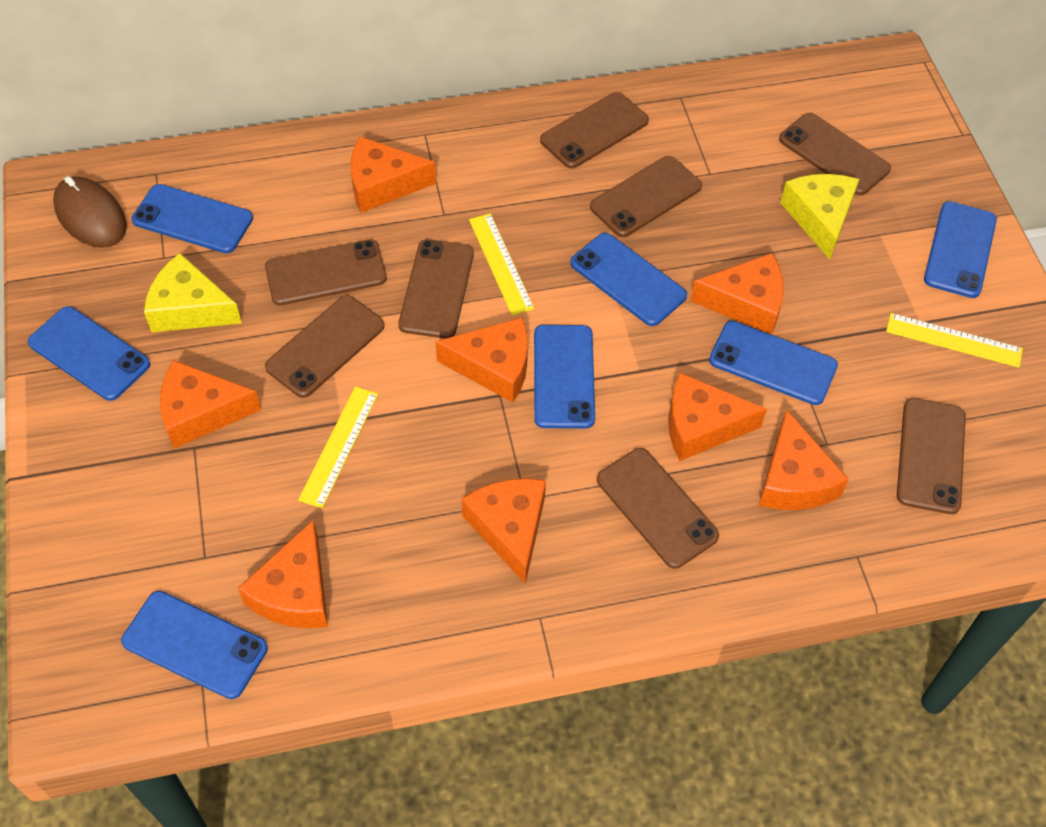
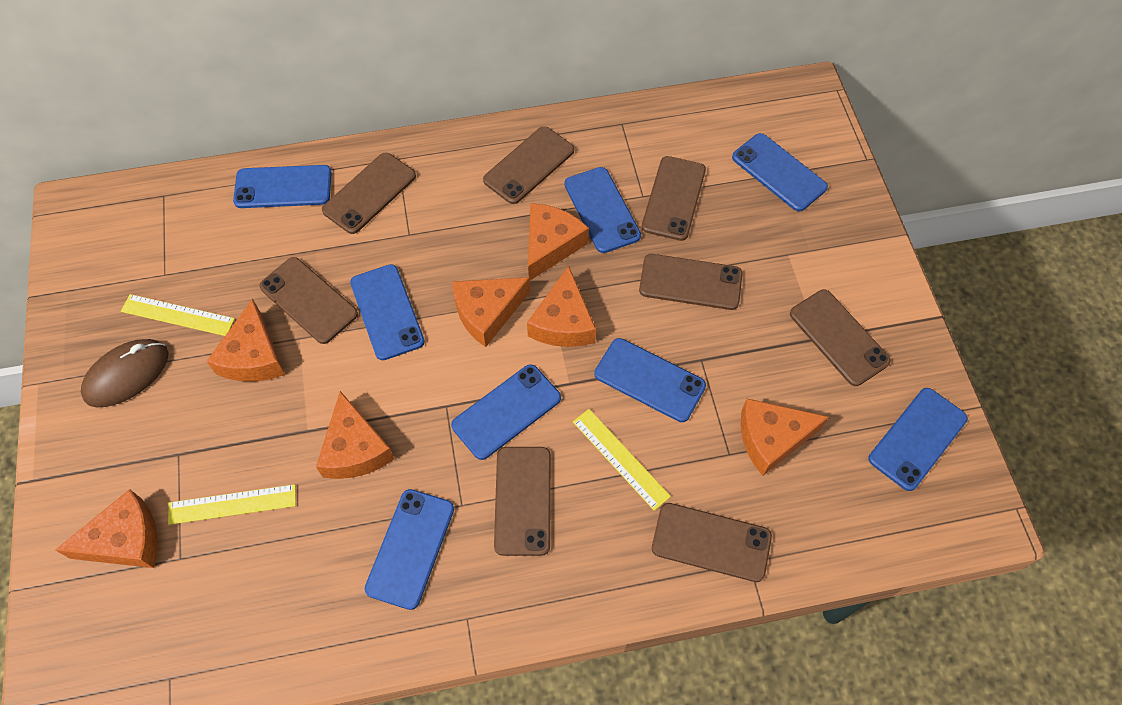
blue phone: [28,306,150,401] [121,591,268,699] [132,184,253,253] [534,325,595,429] [570,233,687,326] [709,321,838,405] [924,201,997,298] = 7 -> [233,165,332,208] [350,264,425,360] [365,489,454,610] [451,364,561,460] [565,167,641,253] [594,338,706,422] [732,133,828,212] [868,388,968,491] = 8
orange cheese: [160,360,261,448] [238,520,328,628] [350,136,436,213] [436,317,528,402] [461,478,546,584] [668,373,767,461] [690,253,784,335] [759,410,849,510] = 8 -> [55,489,158,568] [206,299,285,382] [316,391,395,479] [452,277,530,347] [527,266,596,347] [528,203,589,280] [741,398,829,476] = 7
yellow cheese: [144,253,242,332] [780,174,859,260] = 2 -> none = 0

